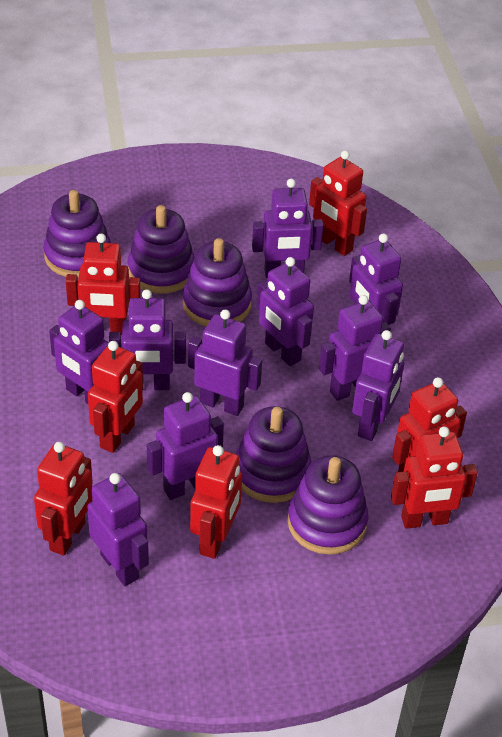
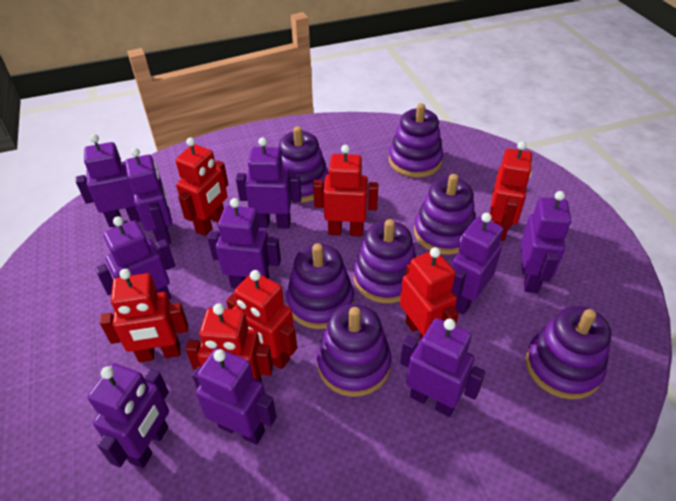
purple stacking toy: [43,190,111,278] [128,205,194,294] [183,238,252,326] [236,406,312,503] [287,455,368,555] = 5 -> [279,126,329,203] [286,243,354,329] [317,304,392,397] [353,219,416,303] [389,103,443,178] [414,174,476,255] [526,306,611,400] = 7

